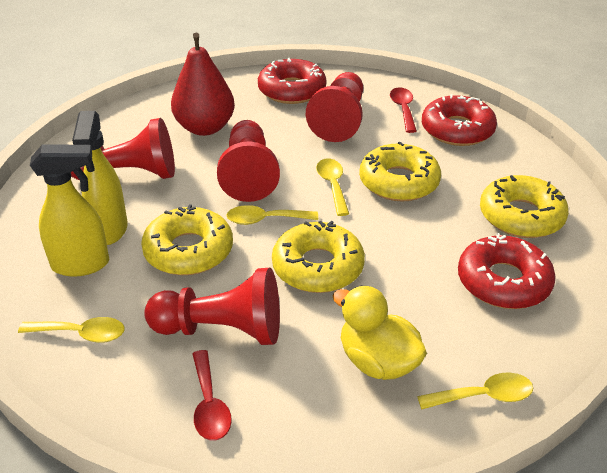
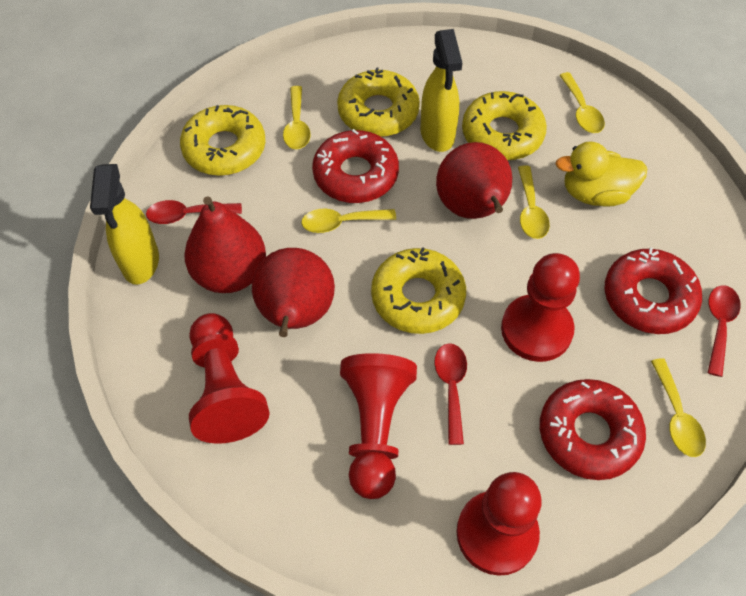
red pear: [171,33,235,136] = 1 -> [184,196,266,293] [252,248,335,337] [436,142,512,219] = 3
red spoon: [193,350,232,441] [390,87,417,133] = 2 -> [146,200,242,224] [434,343,467,445] [708,285,741,377] = 3
yellow spoon: [18,317,125,343] [226,205,318,225] [316,158,349,216] [417,373,533,409] = 4 -> [283,86,311,149] [301,209,396,233] [518,165,550,239] [559,72,605,133] [651,358,706,457] = 5

